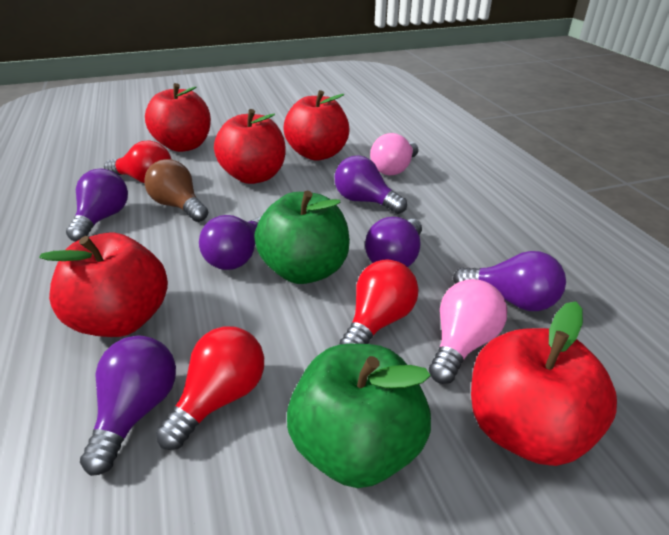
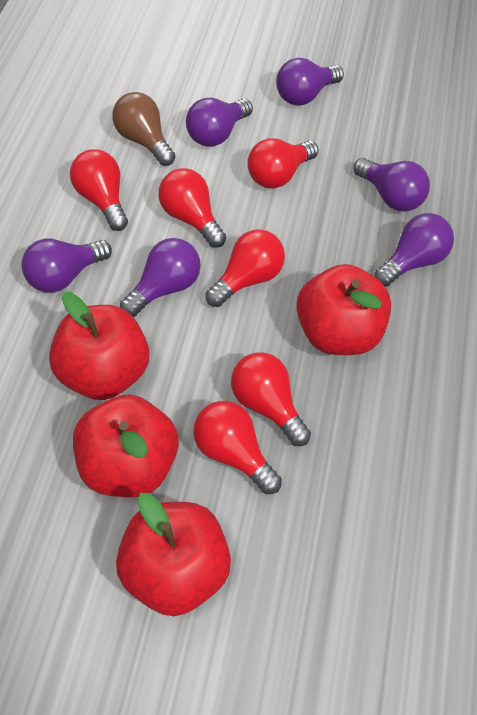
green apple: [254,191,350,284] [287,344,431,488] = 2 -> none = 0
pink light bulb: [370,133,418,176] [429,279,507,384] = 2 -> none = 0
red apple: [39,232,168,337] [145,83,211,152] [214,109,286,184] [283,90,350,161] [471,301,617,466] = 5 -> [49,292,149,400] [73,394,178,497] [116,493,231,616] [296,264,391,355] = 4
red light bulb: [104,140,171,183] [156,326,264,450] [339,259,419,345] = 3 -> [70,149,128,231] [159,168,226,248] [193,401,282,494] [205,229,285,307] [231,352,311,446] [247,138,319,188] = 6

